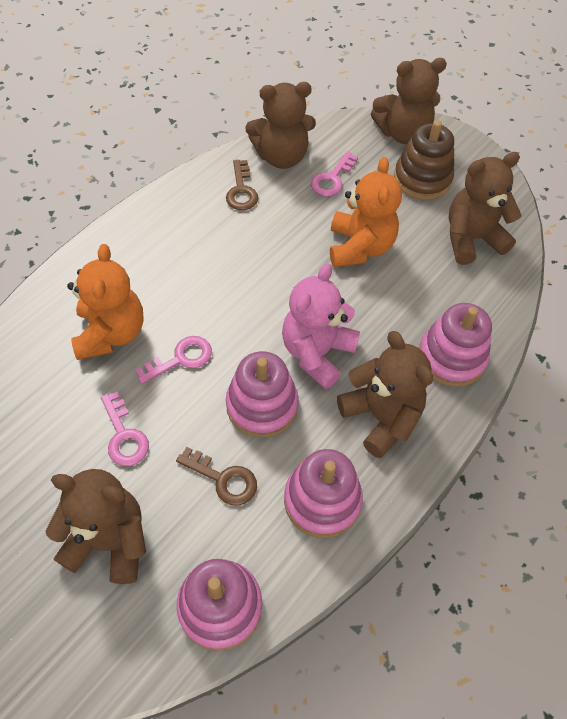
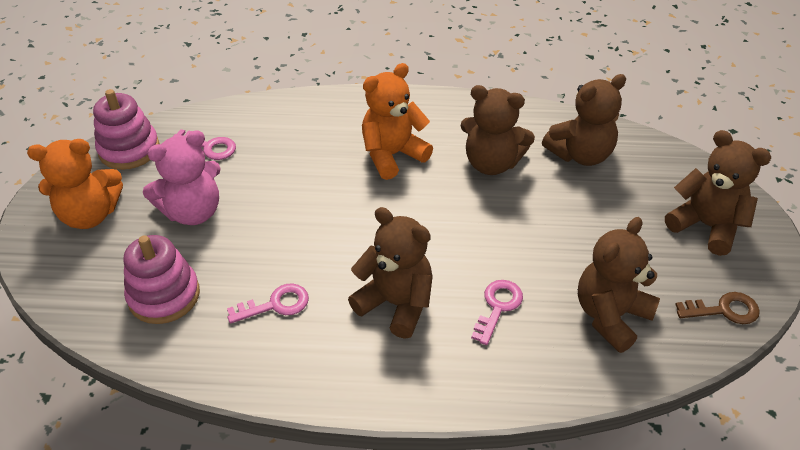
brown key: [176,447,257,506] [226,160,258,210] = 2 -> [675,292,760,324] = 1
brown stacking toy: [394,120,454,200] = 1 -> none = 0
pink stacking toy: [177,559,262,651] [226,351,299,438] [284,449,363,538] [419,303,492,387] = 4 -> [93,89,159,170] [123,235,200,324] = 2

